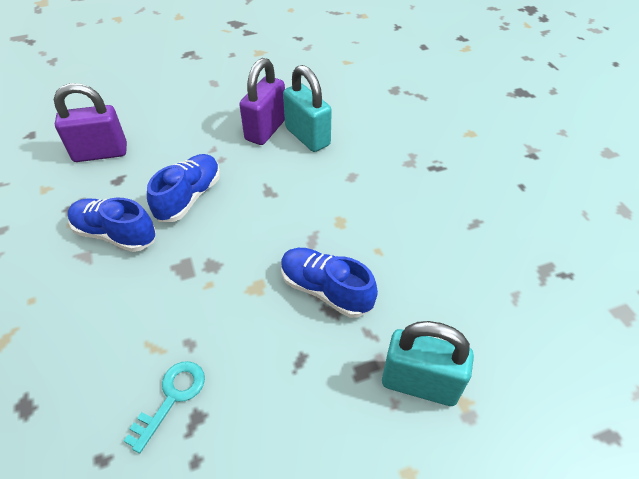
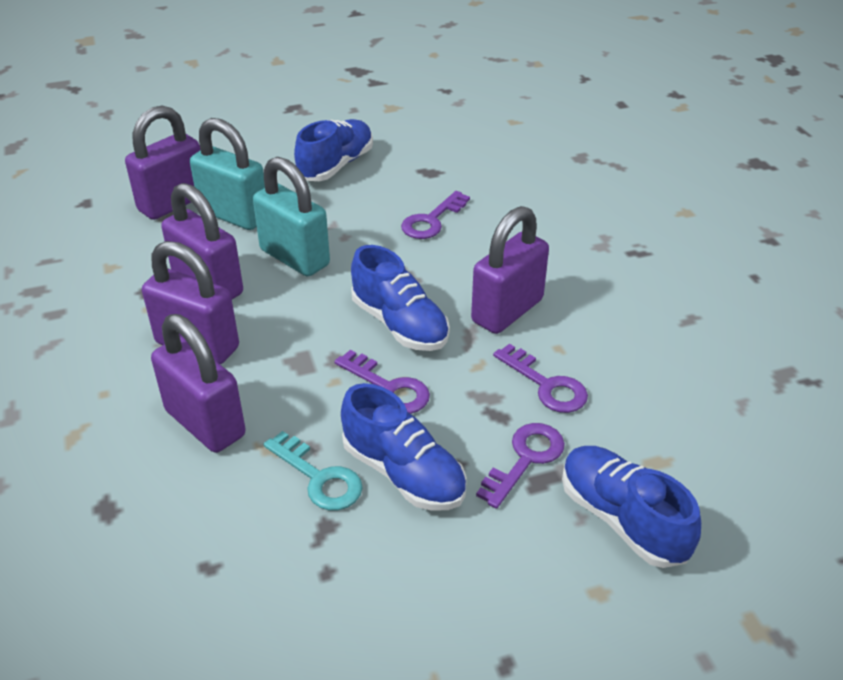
blue shoe: [68,198,156,252] [147,154,220,222] [281,248,378,318] = 3 -> [294,119,373,181] [341,383,466,510] [351,245,450,351] [562,446,701,568] = 4
purple key: none = 0 -> [334,350,430,414] [401,191,470,239] [476,423,565,509] [493,344,588,413] = 4
purple padlock: [54,83,127,162] [239,58,285,145] = 2 -> [125,106,201,220] [142,241,239,364] [151,314,246,453] [161,183,243,299] [471,206,549,334] = 5

